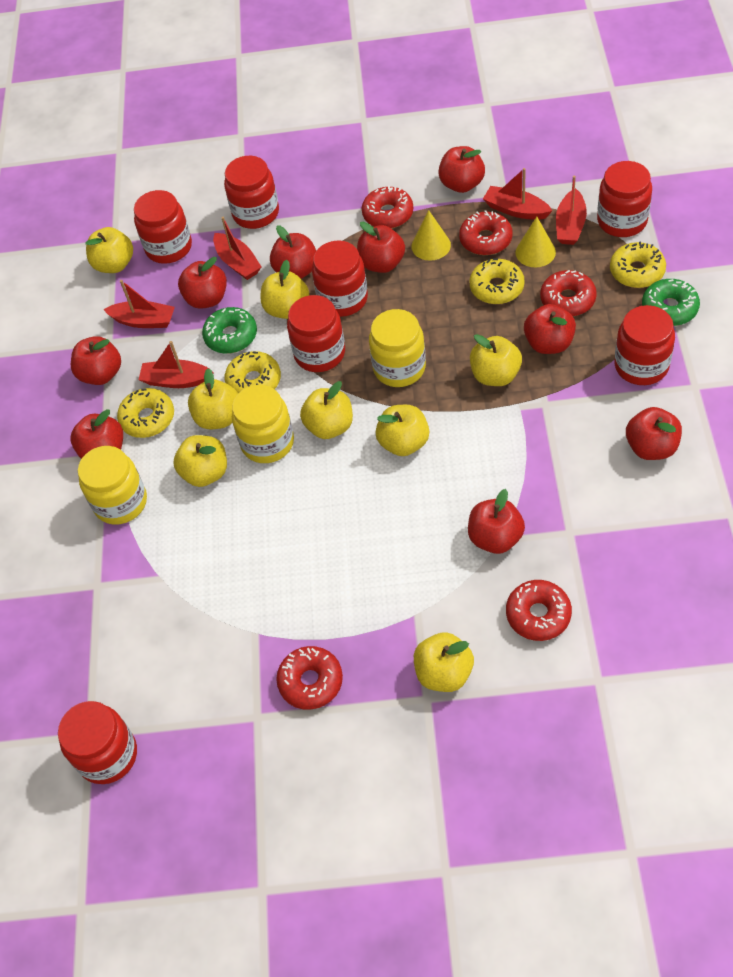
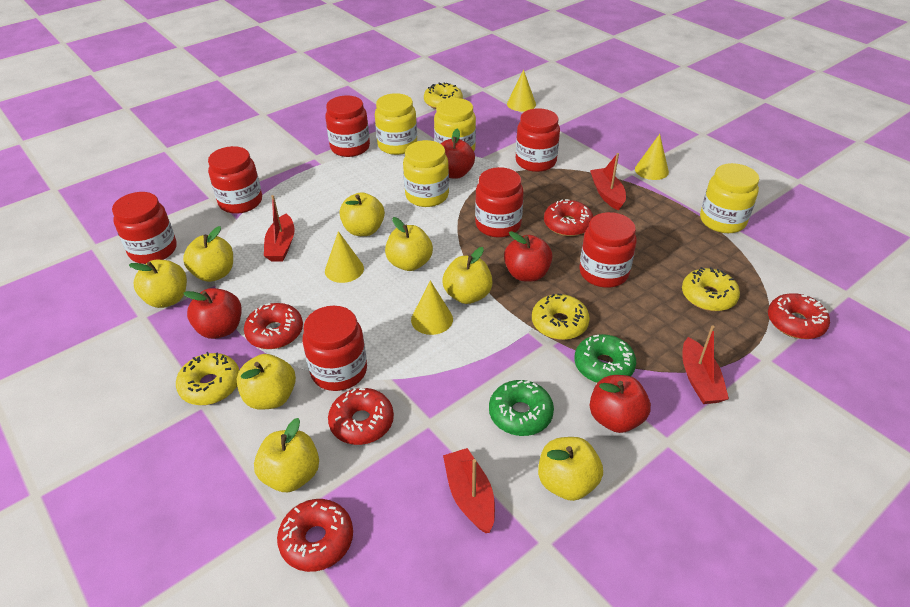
red apple: [71,336,121,385] [71,409,123,459] [178,257,227,309] [270,225,316,279] [357,222,405,273] [438,146,485,193] [468,489,525,554] [524,304,576,354] [626,407,682,460] = 9 -> [183,288,241,339] [441,129,475,179] [504,231,553,282] [590,375,651,433] = 4
red boat: [103,280,175,328] [139,341,214,388] [213,217,262,280] [483,168,552,220] [556,176,587,245] = 5 -> [264,195,295,262] [443,448,495,533] [590,153,626,211] [682,325,729,404] = 4
yellow cone: [411,210,451,261] [515,217,556,267] = 2 -> [325,231,364,283] [411,280,453,335] [507,70,536,112] [635,134,669,180] = 4
yellow jar: [78,446,147,525] [232,385,294,463] [369,309,426,387] = 3 -> [375,93,417,155] [403,140,449,207] [434,98,476,151] [700,163,759,233] = 4

